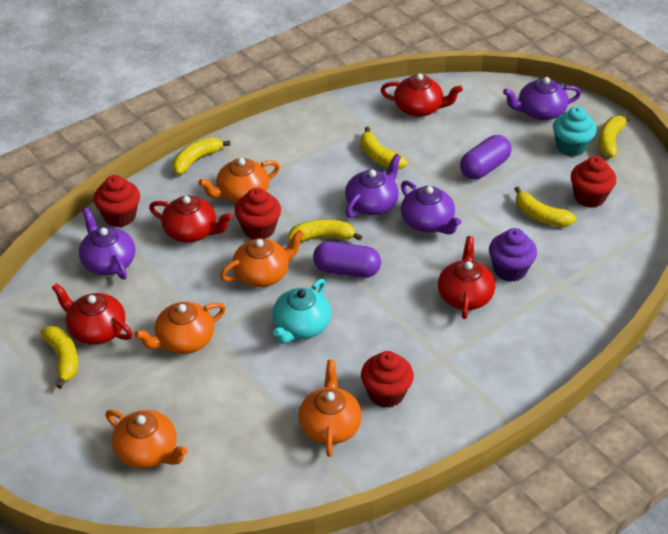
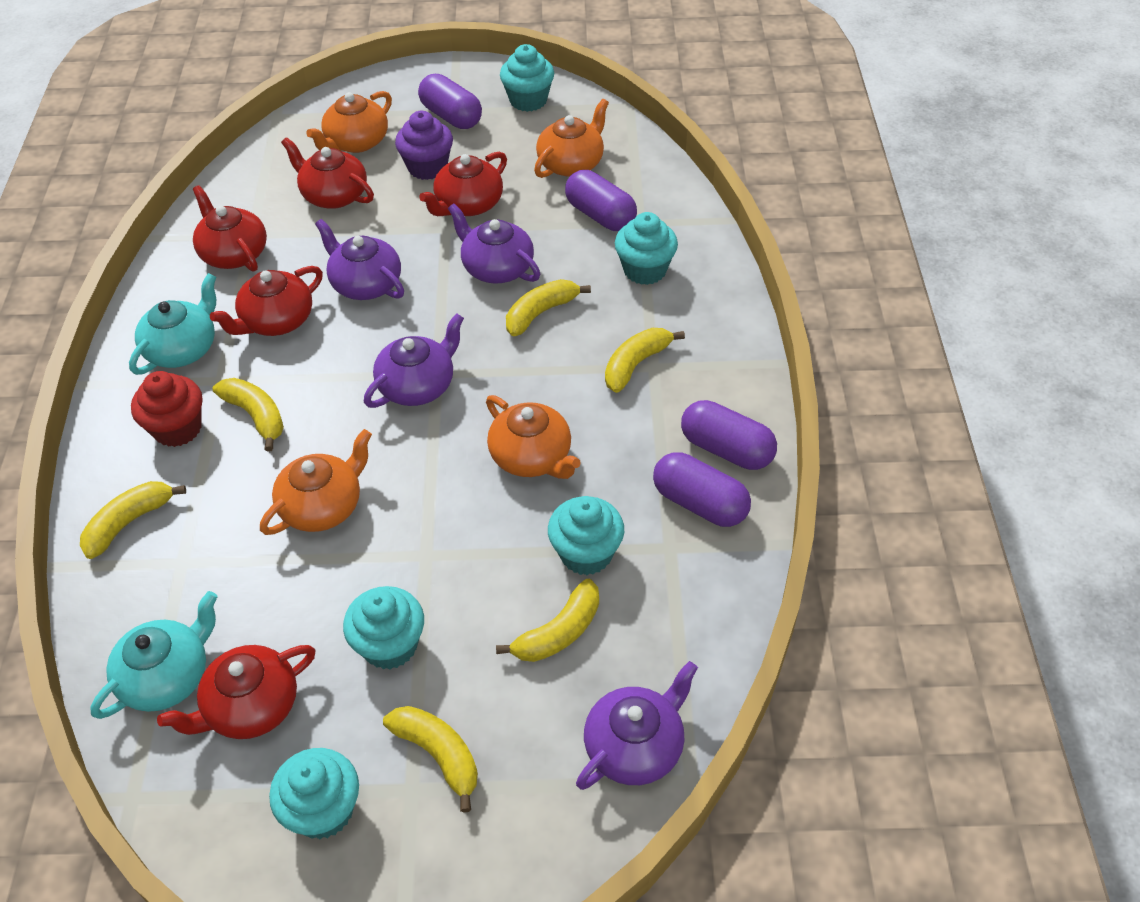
orange teapot: [105,410,188,468] [134,302,226,354] [199,158,280,203] [220,230,305,287] [299,360,362,457] = 5 -> [260,429,372,535] [306,91,392,153] [486,395,581,479] [534,99,609,178] = 4
purple capsule: [313,241,381,278] [460,135,512,180] = 2 -> [418,74,482,129] [565,170,637,231] [653,452,751,527] [681,400,777,470] = 4
red cupcake: [94,175,140,227] [235,188,281,239] [361,351,414,408] [571,156,616,208] = 4 -> [131,371,202,447] = 1
red teapot: [52,283,133,345] [149,195,232,242] [381,73,463,117] [438,236,495,319] = 4 -> [157,645,316,739] [193,185,267,272] [210,266,323,336] [281,137,374,209] [419,152,507,216] = 5
turquoise cupcake: [553,106,597,157] = 1 -> [269,748,359,839] [343,586,424,669] [500,44,554,112] [548,496,624,575] [615,212,678,285] = 5
turquoise teapot: [273,279,331,344] = 1 -> [90,591,218,719] [129,273,216,375] = 2

